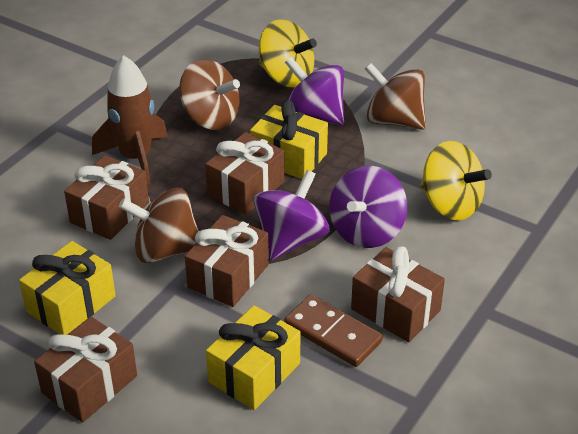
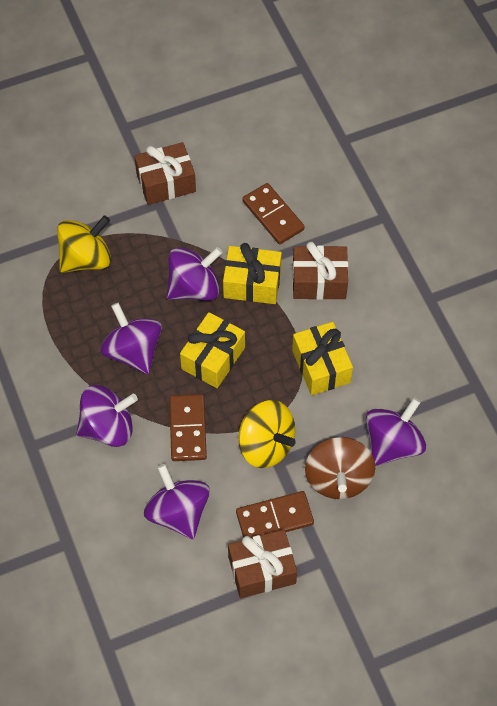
brown domino: [284,294,383,367] = 1 -> [169,394,207,461] [236,491,314,538] [242,183,305,244] = 3
brown gift: [34,317,137,423] [64,155,149,240] [185,215,269,307] [205,132,285,214] [351,247,445,342] = 5 -> [134,142,196,205] [228,530,297,598] [292,242,348,300] = 3
brown rocket: [92,55,168,185] = 1 -> none = 0
brown spinning top: [119,188,199,263] [179,59,240,130] [364,63,426,130] = 3 -> [305,437,375,499] = 1
purple spinning top: [254,170,329,260] [285,57,344,125] [329,166,407,248] = 3 -> [77,385,138,447] [100,303,162,374] [144,464,210,539] [167,247,223,301] [366,398,426,466] = 5

